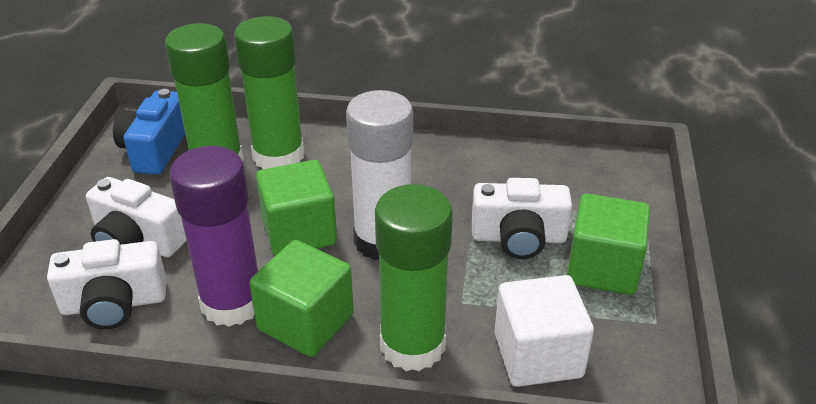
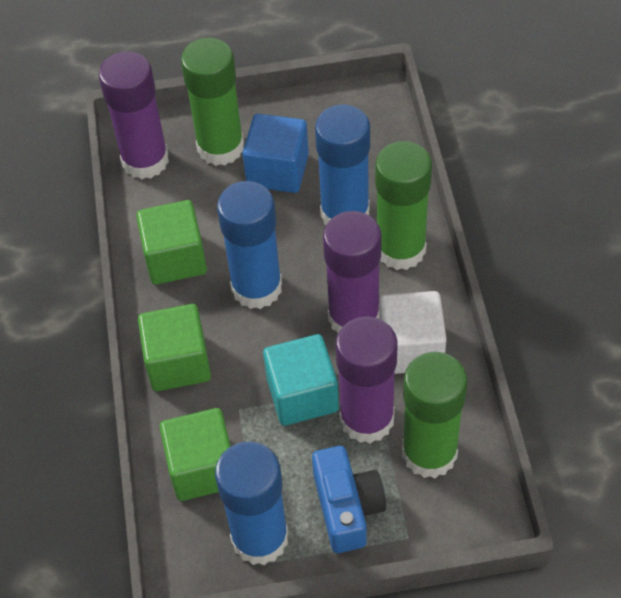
blue cube: none = 0 -> [243,114,309,193] = 1
blue glue stick: none = 0 -> [215,442,289,565] [217,181,282,309] [315,105,370,225] = 3
purple glue stick: [169,146,258,327] = 1 -> [99,51,169,179] [323,211,382,333] [336,316,397,444] = 3
turquoise cube: none = 0 -> [263,334,339,426] = 1
white camera: [47,239,166,329] [86,177,186,257] [472,178,572,259] = 3 -> none = 0
white glue stick: [346,90,413,260] = 1 -> none = 0

